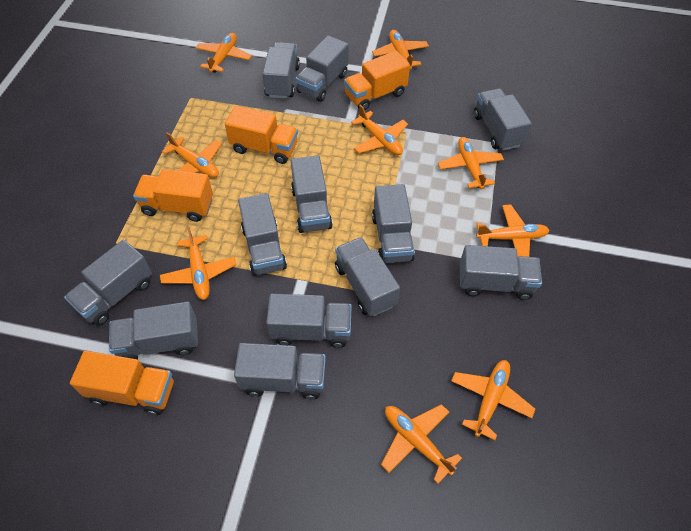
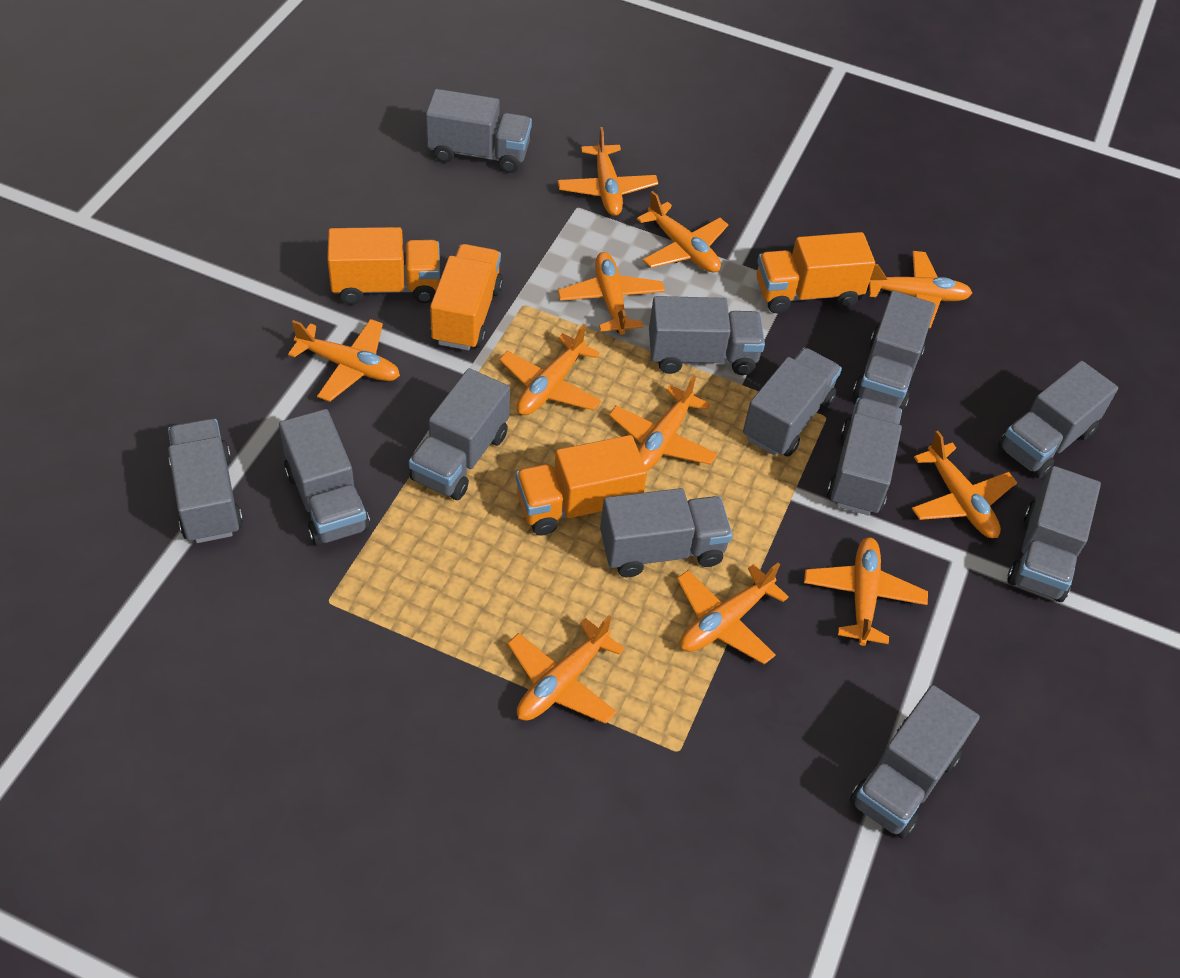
orange plane: [160,227,236,300] [162,132,222,178] [196,33,252,73] [351,105,408,155] [372,30,429,70] [381,404,462,484] [438,137,504,189] [451,360,535,440] [476,205,550,257] = 9 -> [288,319,400,402] [499,324,601,415] [508,615,625,724] [558,127,658,216] [558,252,665,335] [609,375,718,471] [637,191,728,273] [677,563,789,664] [804,537,928,646] [869,251,972,328] [912,431,1017,538] = 11

